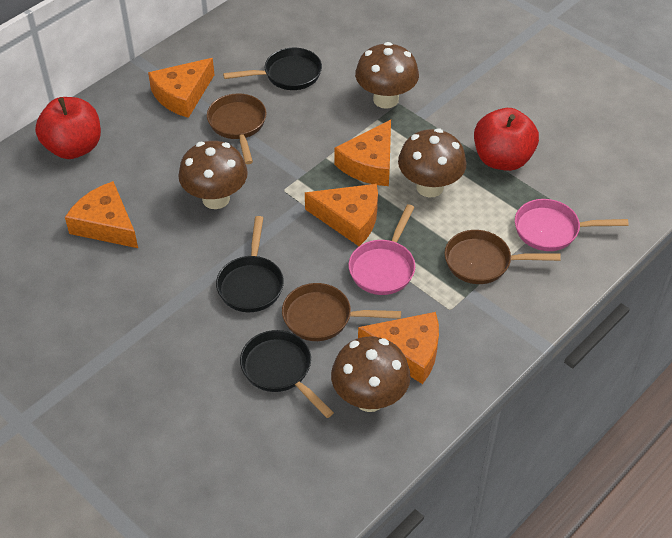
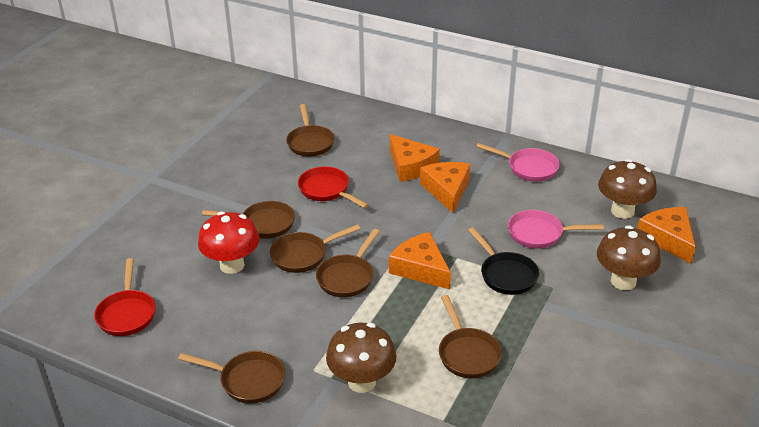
black pan: [216,216,284,312] [223,48,322,90] [240,330,334,418] = 3 -> [468,228,539,295] = 1
brown mushroom: [178,141,248,209] [331,337,411,412] [355,42,419,109] [398,128,467,197] = 4 -> [326,323,397,393] [597,226,661,290] [598,159,657,219] = 3
brown pan: [207,93,267,164] [282,283,401,341] [445,230,561,284] = 3 -> [178,351,285,404] [202,201,295,238] [270,224,360,273] [286,104,334,156] [316,229,380,297] [439,295,502,378] = 6
orange cheese: [65,181,138,248] [148,58,214,118] [305,184,378,246] [334,120,391,186] [358,312,439,384] = 5 -> [389,232,451,290] [390,134,440,182] [420,162,470,214] [637,207,696,264] = 4
red apple: [35,97,101,159] [474,108,539,171] = 2 -> none = 0
red mushroom: none = 0 -> [198,212,259,274] = 1
red pan: none = 0 -> [94,258,156,336] [298,166,369,208] = 2

